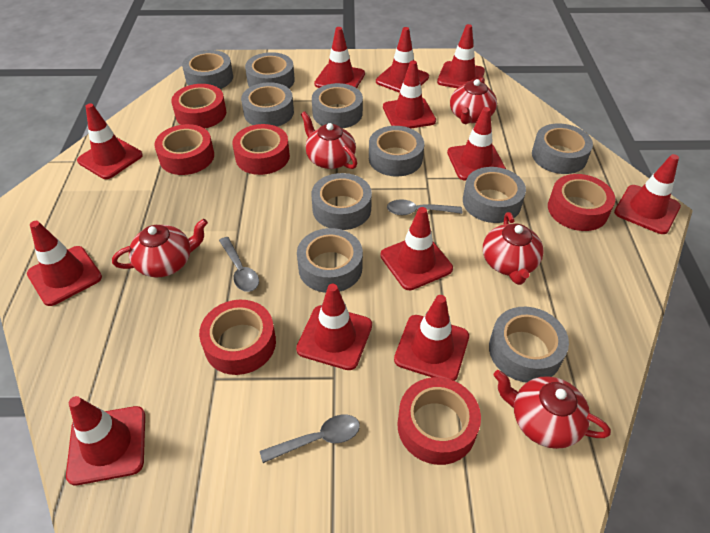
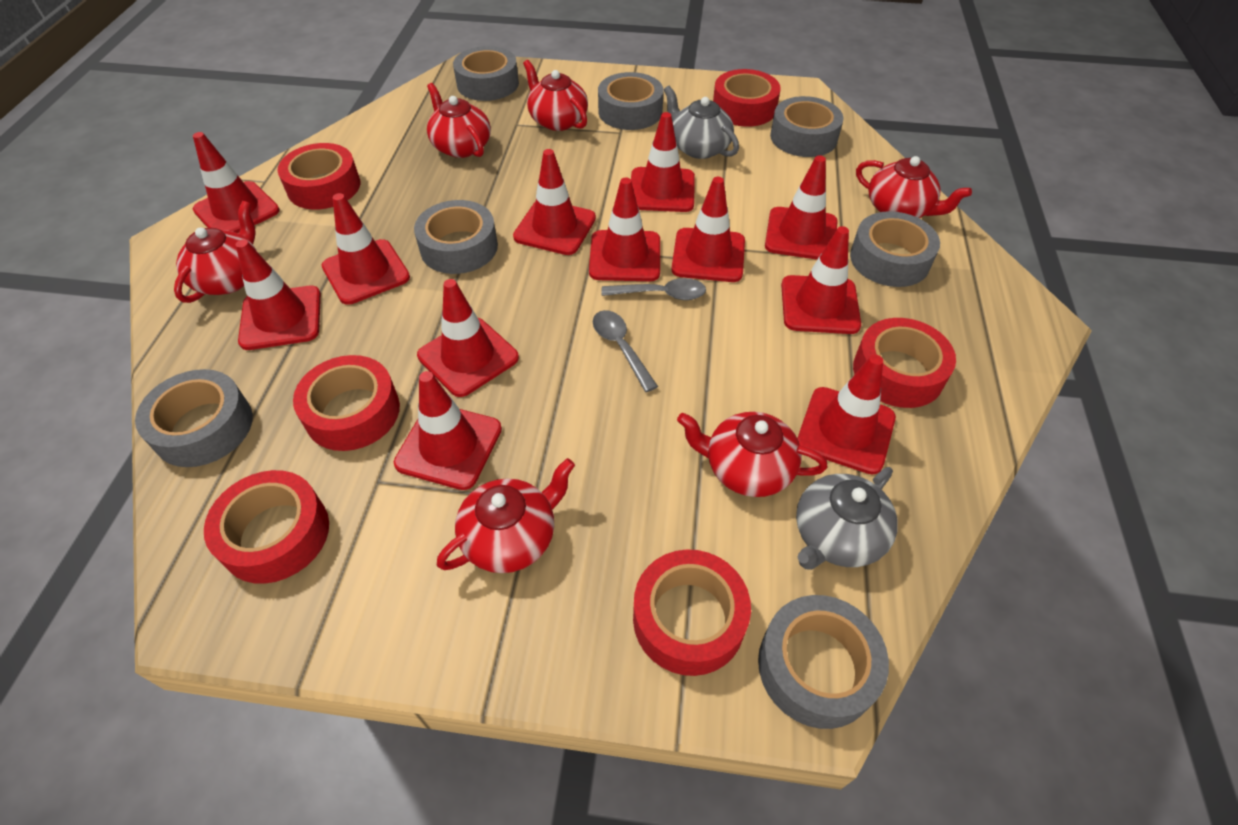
grey spoon: [219,237,259,292] [260,415,360,463] [387,199,462,215] = 3 -> [593,310,658,392] [601,278,706,300] = 2
grey tape: [182,50,233,89] [241,82,294,127] [245,52,295,88] [297,228,363,293] [311,173,372,230] [312,83,363,128] [369,126,424,177] [463,167,526,223] [489,307,569,383] [532,123,593,174] = 10 -> [135,369,253,467] [414,200,498,274] [453,46,519,101] [598,72,664,130] [758,595,889,729] [770,96,844,157] [850,211,940,287] = 7
grey teapot: none = 0 -> [664,86,739,159] [796,467,898,570] = 2
red teapot: [112,219,208,278] [301,111,357,169] [450,77,497,124] [483,212,544,285] [493,370,611,449] = 5 -> [174,201,256,303] [427,83,491,158] [437,458,575,573] [523,60,588,131] [677,412,827,497] [856,156,972,218] = 6

